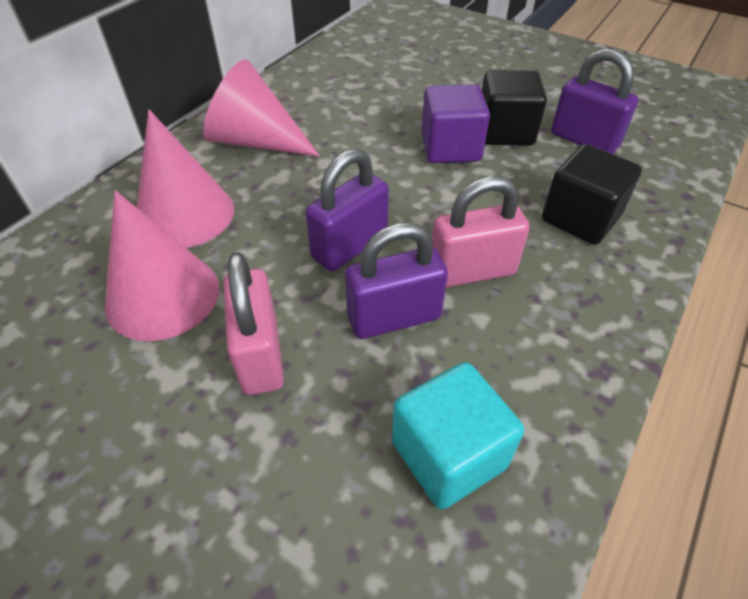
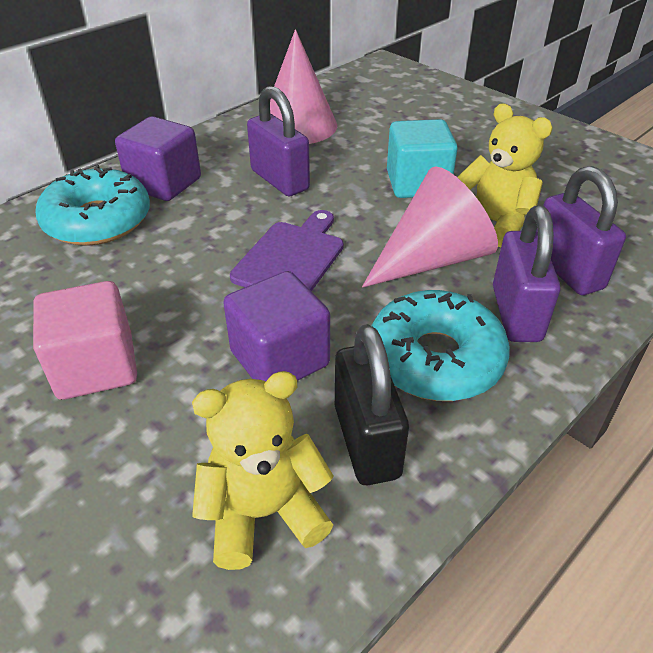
black cube: [482,70,547,146] [542,144,642,245] = 2 -> none = 0
black padlock: none = 0 -> [335,324,409,485] = 1
pink cone: [105,190,219,341] [137,109,234,248] [203,59,320,157] = 3 -> [270,29,337,144] [362,166,498,288] = 2
pink cube: none = 0 -> [33,281,137,400] = 1
pink padlock: [224,252,284,395] [432,176,530,287] = 2 -> none = 0
purple cube: [421,84,490,163] = 1 -> [115,116,201,201] [223,271,330,382] = 2
purple cutting board: none = 0 -> [230,210,343,292] = 1
turquoise donut: none = 0 -> [35,165,150,246] [371,290,510,401] = 2
yellow teddy bear: none = 0 -> [192,371,334,570] [458,103,553,247] = 2

